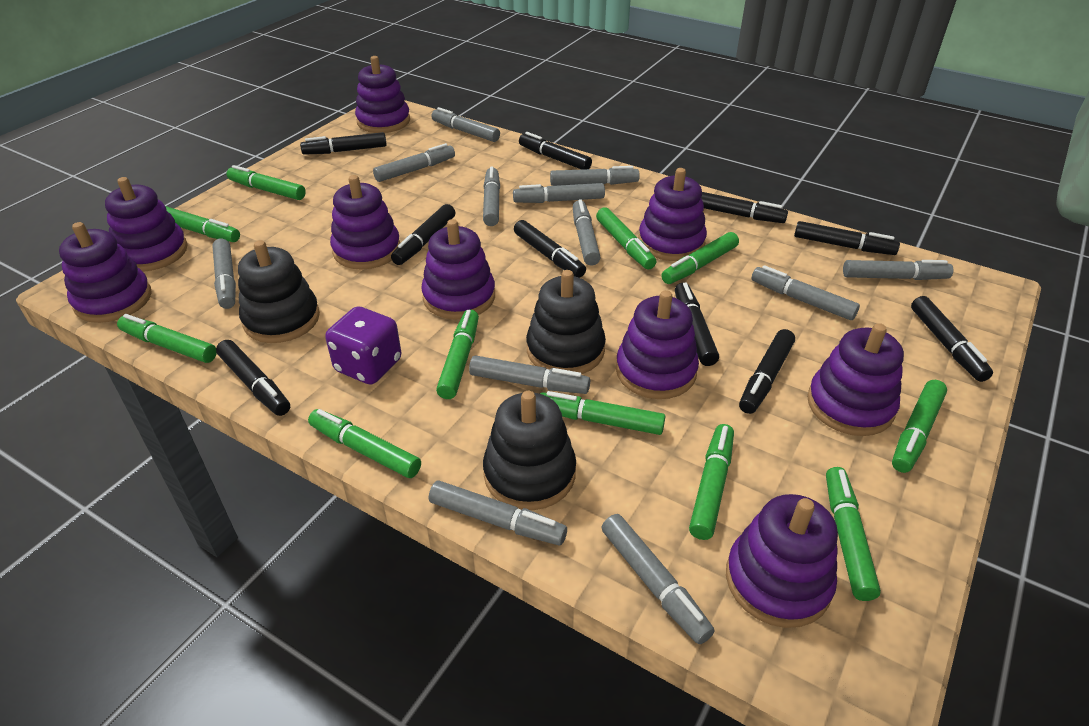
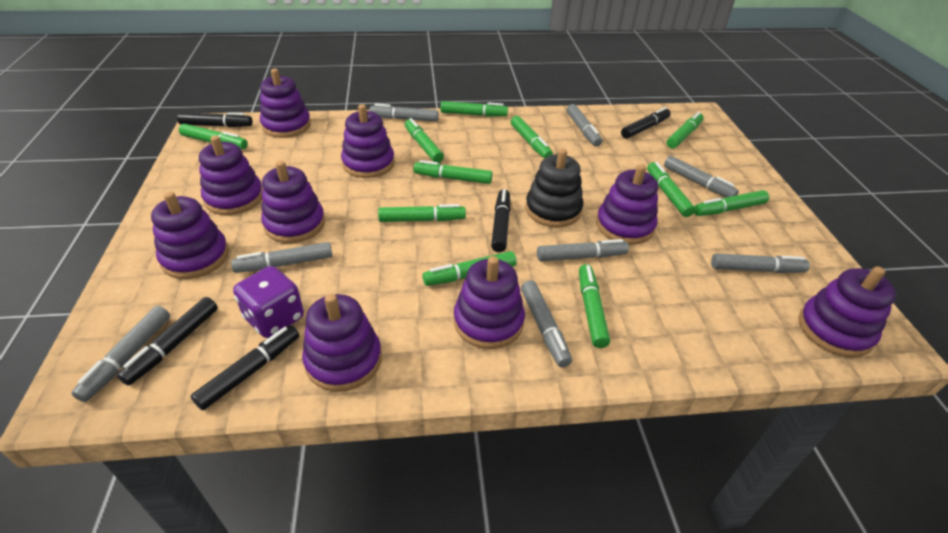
black marker: [216,340,290,416] [300,132,387,155] [391,204,455,265] [514,220,586,278] [519,132,592,170] [675,283,719,366] [701,192,788,223] [739,329,795,414] [794,221,900,255] [911,296,993,382] = 10 -> [117,297,218,386] [177,112,253,127] [191,325,299,410] [491,189,511,252] [621,107,671,139] = 5
black stacking toy: [238,240,320,343] [483,391,576,510] [526,270,606,374] = 3 -> [526,149,583,227] = 1
grey marker: [212,239,236,309] [373,143,455,182] [429,480,567,545] [431,107,500,142] [469,356,590,394] [483,166,500,226] [513,183,605,203] [550,166,640,186] [573,199,601,266] [601,514,714,644] [751,265,860,320] [843,260,954,280] = 12 -> [71,306,170,402] [231,242,332,273] [370,103,439,122] [521,280,572,367] [537,239,629,261] [567,104,602,147] [664,156,739,197] [711,253,810,273] = 8

